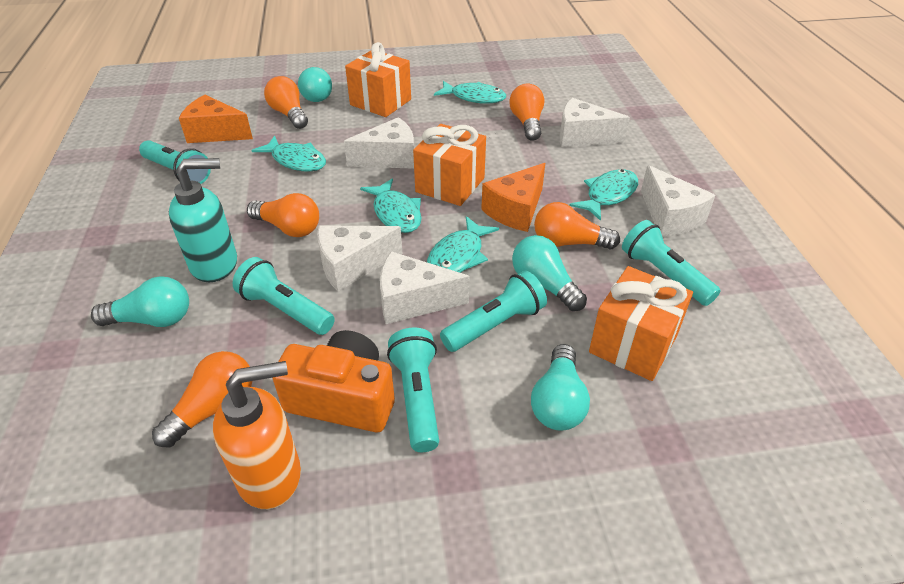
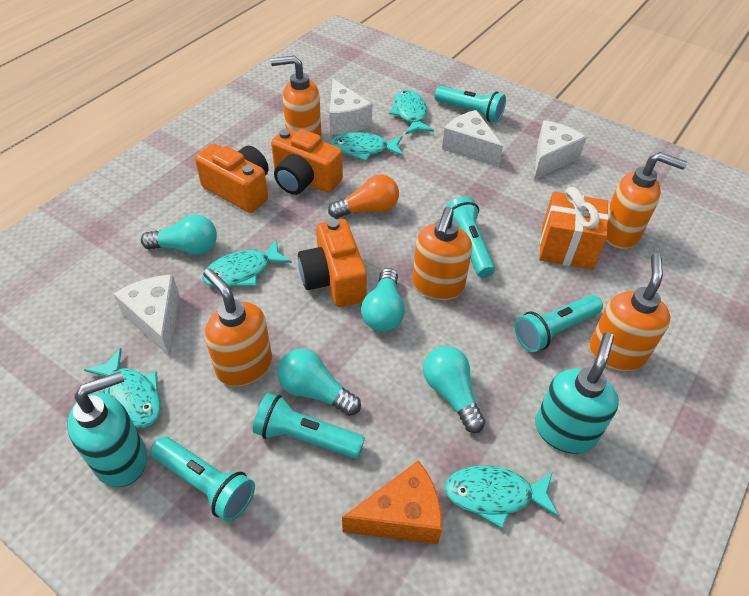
orange camera: [273,330,395,432] = 1 -> [195,144,269,213] [271,128,343,195] [298,219,367,307] = 3
orange cheese: [179,95,253,143] [481,163,545,232] = 2 -> [342,460,442,544] = 1
orange gift: [345,42,411,117] [413,124,486,206] [589,266,693,381] = 3 -> [539,187,609,270] = 1
orange light bulb: [152,351,252,447] [247,193,319,237] [264,76,308,129] [509,83,544,141] [534,202,620,249] = 5 -> [328,175,399,219] = 1
orange soap dispenser: [213,361,301,509] = 1 -> [203,268,272,386] [271,55,321,136] [412,207,472,300] [589,253,671,371] [606,152,687,249] = 5
turquoise soap dispenser: [169,158,237,282] = 1 -> [67,371,147,487] [535,332,619,454] = 2
white cheese: [317,225,402,292] [344,117,414,169] [380,251,470,324] [560,98,630,147] [641,165,716,237] = 5 -> [114,275,180,357] [329,79,372,135] [442,110,503,168] [534,120,587,180] = 4

